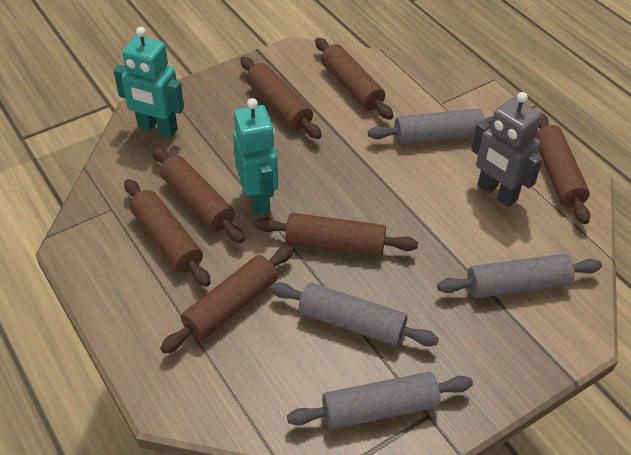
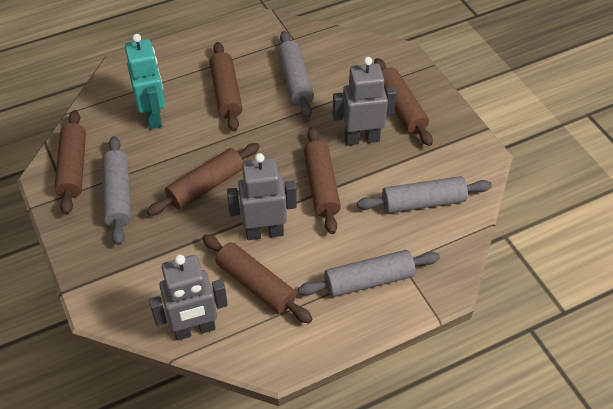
brown rolling pin: [124,179,211,287] [152,147,245,243] [160,245,294,354] [240,56,322,139] [255,213,418,256] [315,38,393,120] [535,112,590,224] = 7 -> [54,110,86,215] [147,143,260,216] [202,234,313,324] [210,42,243,131] [304,127,341,234] [374,58,433,146] = 6
grey robot: [471,92,543,207] = 1 -> [149,255,228,341] [227,153,297,240] [332,57,396,145] = 3
turquoise robot: [114,27,184,137] [233,98,278,215] = 2 -> [125,34,166,129] = 1

